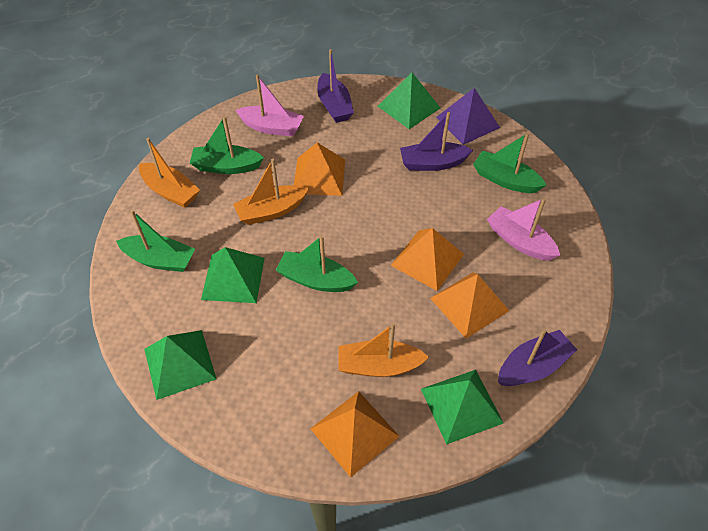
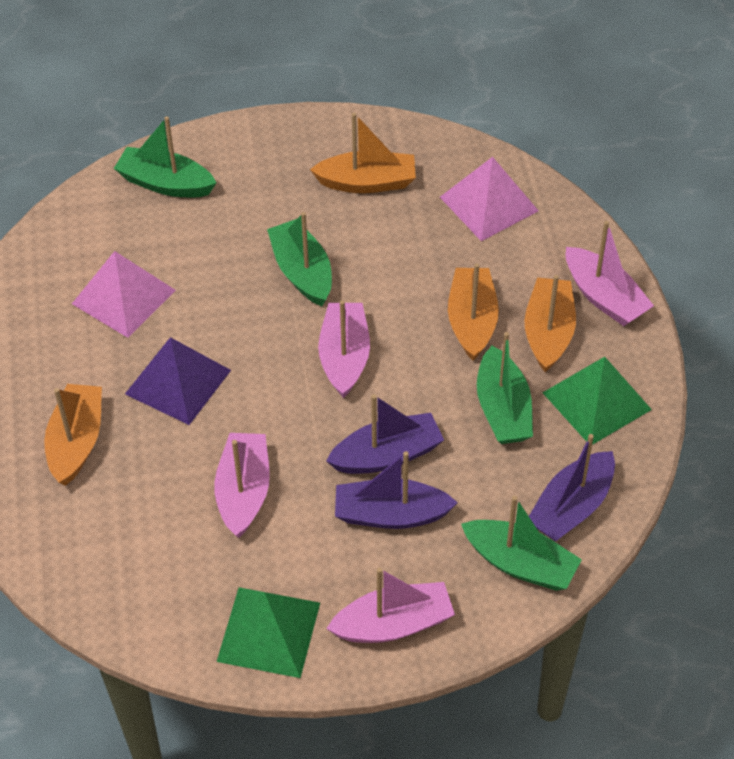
green pyramid: [144,330,216,400] [201,247,265,303] [378,73,440,129] [421,370,503,445] = 4 -> [217,587,320,678] [542,357,652,445] = 2
orange boat: [139,137,200,208] [233,159,309,225] [339,323,429,377] = 3 -> [44,384,102,486] [310,113,416,193] [448,263,499,361] [525,275,576,372] = 4
orange pyramid: [294,142,345,196] [310,391,400,477] [391,228,464,291] [430,272,509,339] = 4 -> none = 0
pink boat: [235,75,304,136] [487,198,560,261] = 2 -> [214,433,270,538] [318,300,370,398] [326,568,455,643] [566,221,654,326] = 4
pink pyramid: none = 0 -> [72,251,176,338] [440,157,539,241] = 2

